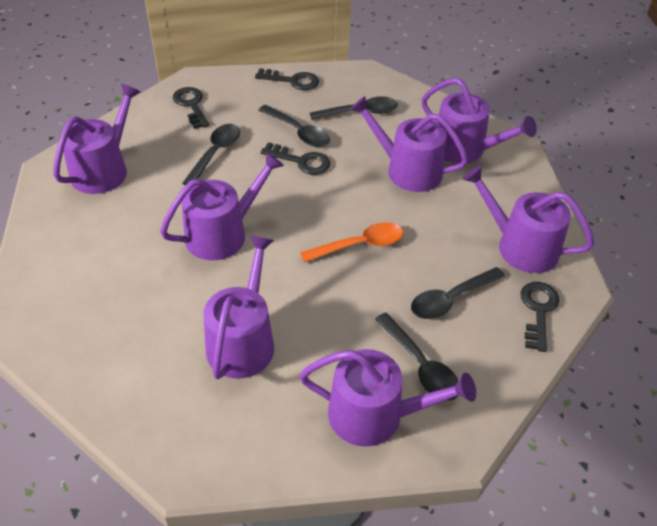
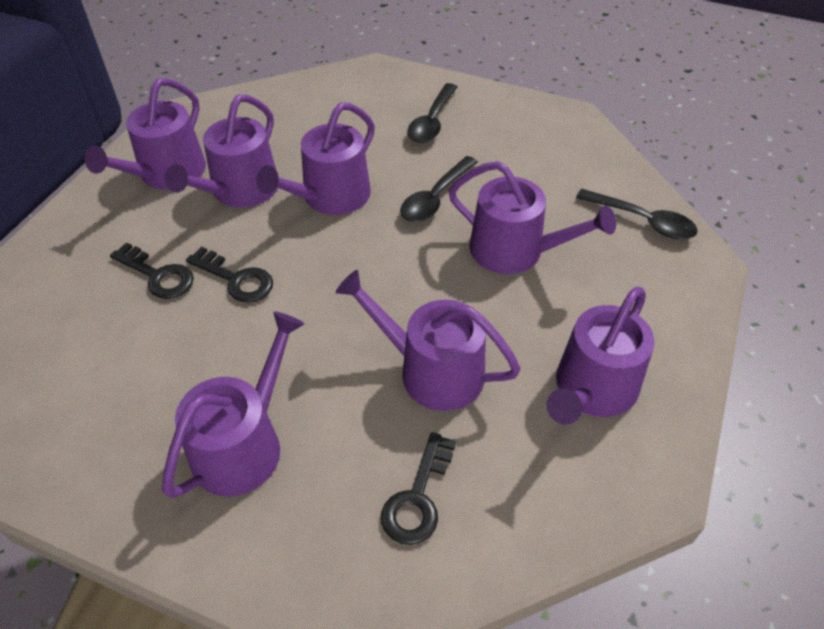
black key: [173,87,209,129] [255,68,319,90] [261,142,330,175] [521,282,559,352] = 4 -> [110,242,194,299] [186,247,273,303] [381,432,456,545] = 3
black spoon: [182,124,240,185] [259,105,330,147] [310,96,398,120] [375,313,459,401] [411,267,505,319] = 5 -> [400,156,478,222] [407,83,457,143] [576,189,698,239] = 3
orange spoon: [300,222,403,262] = 1 -> none = 0

